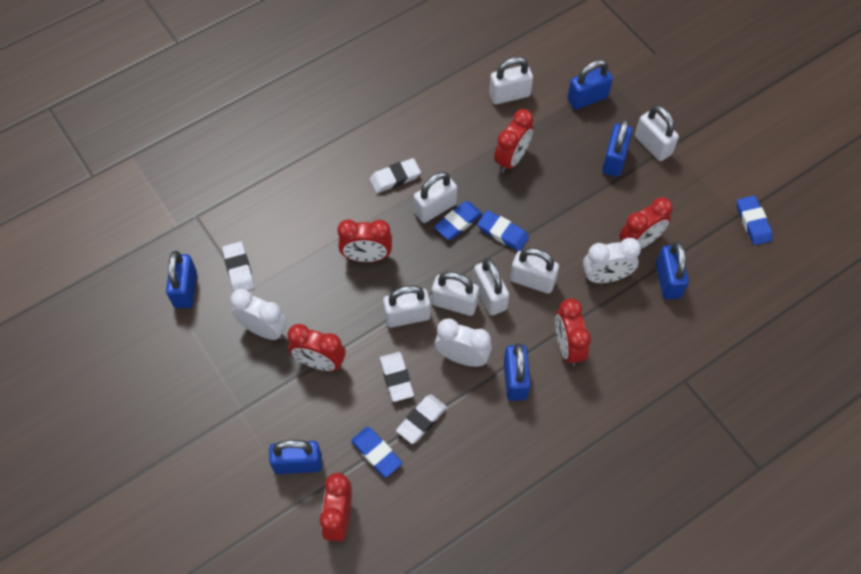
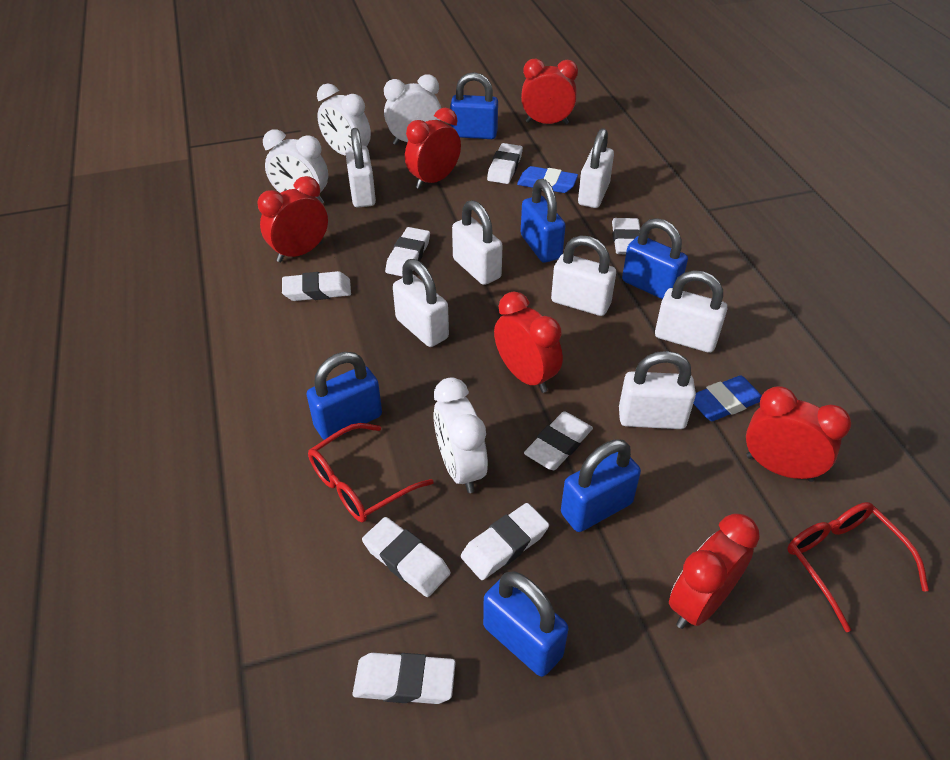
blue eraser: [351,427,402,477] [434,201,482,240] [477,210,529,251] [737,196,772,245] = 4 -> [517,166,578,193] [693,375,762,421] = 2
red glasses: none = 0 -> [308,423,433,523] [787,502,929,632] = 2
white clock: [230,289,287,340] [435,318,492,367] [583,238,641,283] = 3 -> [263,130,328,204] [317,83,371,156] [384,74,441,145] [433,377,488,493] = 4
white eraser: [222,242,255,292] [370,158,421,193] [379,352,414,402] [396,394,447,444] = 4 -> [282,271,351,301] [353,653,456,704] [362,517,451,597] [385,227,430,277] [461,503,549,580] [487,143,523,184] [524,411,593,470] [612,218,640,254] = 8

